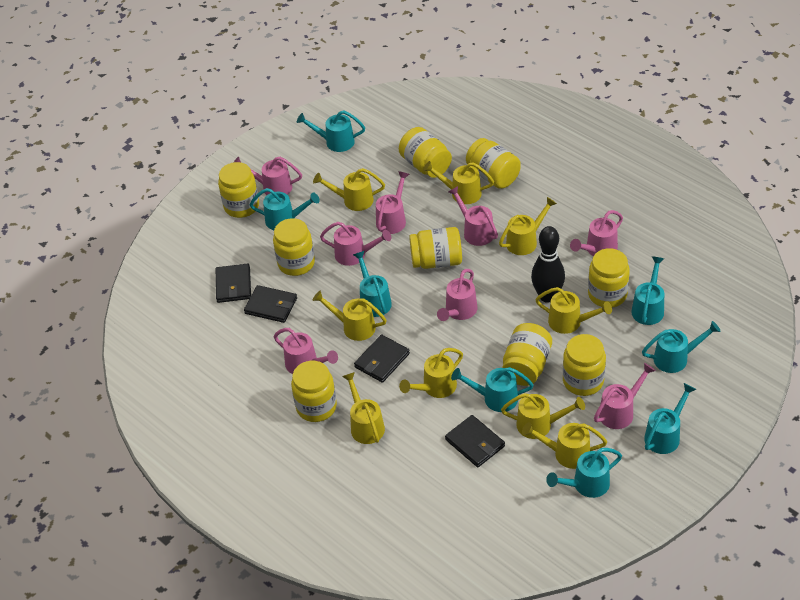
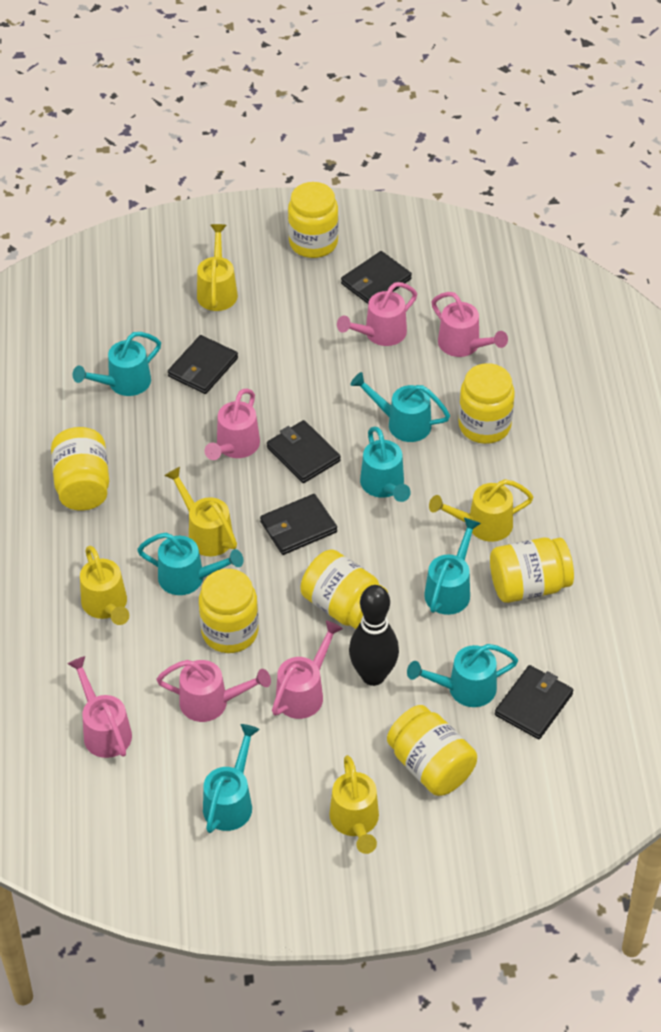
black wallet: [216,264,251,303] [244,285,297,323] [354,335,410,383] [445,415,505,467] = 4 -> [168,335,238,394] [260,494,337,555] [267,420,341,483] [341,251,412,304] [495,665,573,739] = 5
pink watering can: [234,157,302,195] [274,328,338,374] [320,222,391,266] [376,171,409,234] [437,269,478,321] [448,186,498,246] [570,210,623,256] [594,363,656,429] = 8 -> [67,656,132,758] [156,660,271,722] [205,389,260,460] [272,620,343,719] [337,282,417,346] [431,292,508,357] = 6
turquoise watering can: [250,188,320,230] [297,111,365,152] [353,251,392,317] [451,367,534,412] [546,448,622,498] [631,256,664,325] [642,321,721,373] [644,383,696,454] = 8 -> [72,332,161,396] [137,533,243,595] [203,724,260,833] [350,372,450,442] [360,426,411,502] [407,644,518,707] [424,518,481,615] = 7
yellow jar: [218,162,259,218] [273,218,315,276] [291,361,337,422] [399,127,452,178] [409,227,462,269] [466,138,521,189] [502,323,552,386] [563,334,606,396] [588,248,630,308] = 9 -> [51,427,109,511] [199,569,258,653] [288,182,338,258] [301,549,388,629] [387,705,477,796] [459,363,515,444] [490,538,574,603] = 7
yellow watering can: [312,291,387,341] [313,168,385,211] [342,372,385,444] [399,348,463,398] [423,161,494,204] [499,197,557,255] [501,393,585,439] [522,422,607,469] [535,287,612,334] = 9 -> [80,546,129,625] [164,467,237,556] [197,224,238,311] [329,755,379,854] [429,479,534,542] = 5

